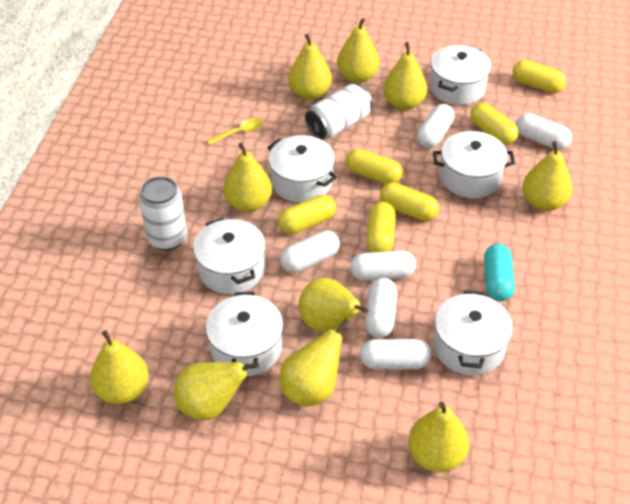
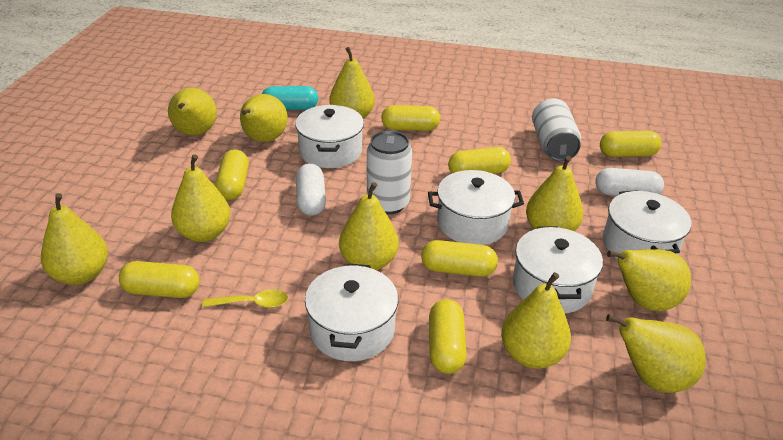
white capsule: [280,231,340,273] [350,251,416,281] [360,339,431,369] [365,278,397,338] [417,104,455,148] [516,113,572,150] = 6 -> [296,163,326,216] [595,168,664,196] = 2
white pot: [193,218,266,294] [205,292,283,376] [267,135,337,203] [430,45,491,105] [433,131,515,198] [434,290,513,375] = 6 -> [295,105,364,168] [305,263,398,361] [428,170,524,245] [513,226,603,313] [603,190,691,260] = 5
yellow capsule: [278,195,336,234] [346,148,403,184] [367,202,396,253] [380,182,439,221] [470,103,519,145] [513,60,566,93] = 6 -> [119,261,200,298] [215,149,249,200] [381,105,440,131] [421,240,498,277] [429,299,467,374] [448,147,511,174] [600,131,662,157] = 7

